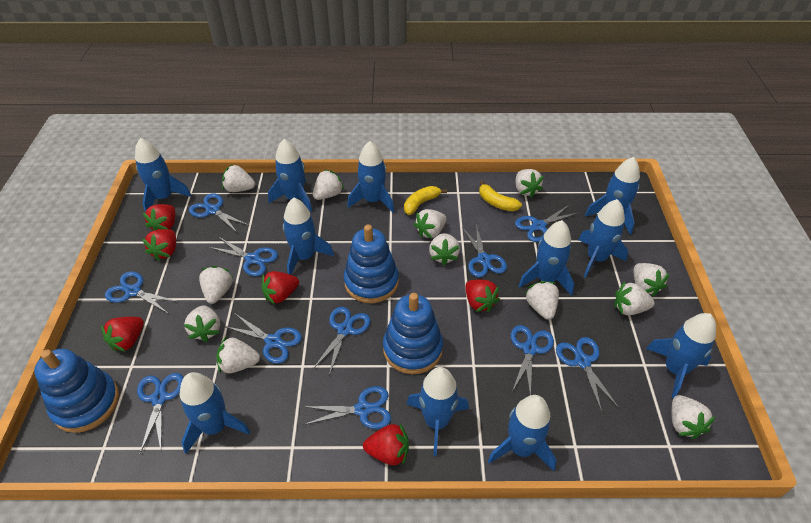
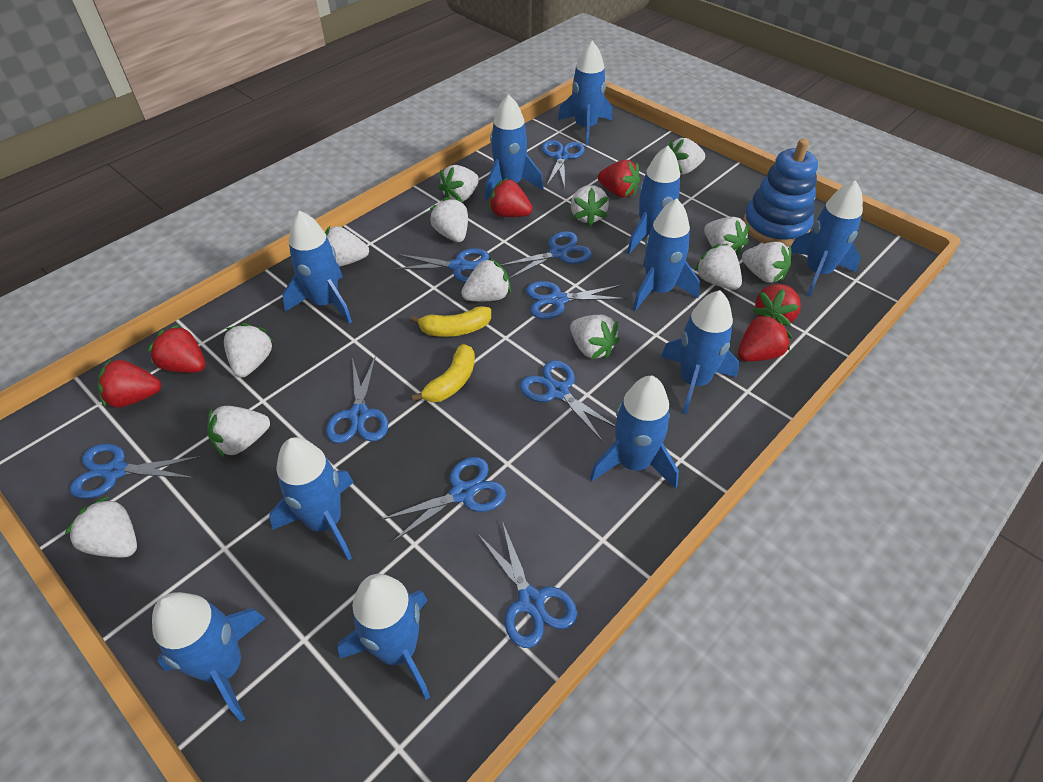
blue scissors: [105,271,179,313] [137,373,184,453] [189,193,250,233] [209,237,278,277] [224,314,302,364] [303,386,391,429] [313,307,371,375] [462,224,507,277] [511,325,554,395] [515,204,580,242] [556,337,619,412] = 11 -> [70,444,201,499] [326,355,389,443] [380,457,506,542] [394,248,489,283] [477,521,577,648] [501,231,592,279] [520,360,615,442] [526,281,627,319] [542,140,585,188] = 9
blue stacking toy: [34,349,119,433] [344,225,399,303] [383,293,443,374] = 3 -> [743,139,818,247] = 1
white strawberry: [184,305,220,342] [199,266,234,304] [216,337,260,374] [222,164,255,192] [313,169,344,200] [414,209,446,239] [429,233,460,266] [515,169,544,198] [525,281,559,320] [614,282,655,316] [634,263,670,296] [671,395,716,439] = 12 -> [65,496,137,557] [207,406,270,458] [224,323,274,377] [325,226,369,267] [430,197,468,242] [438,165,479,202] [461,257,511,301] [570,315,620,359] [571,185,609,226] [669,138,705,175] [695,244,742,290] [704,217,749,256] [742,242,791,283] = 13

